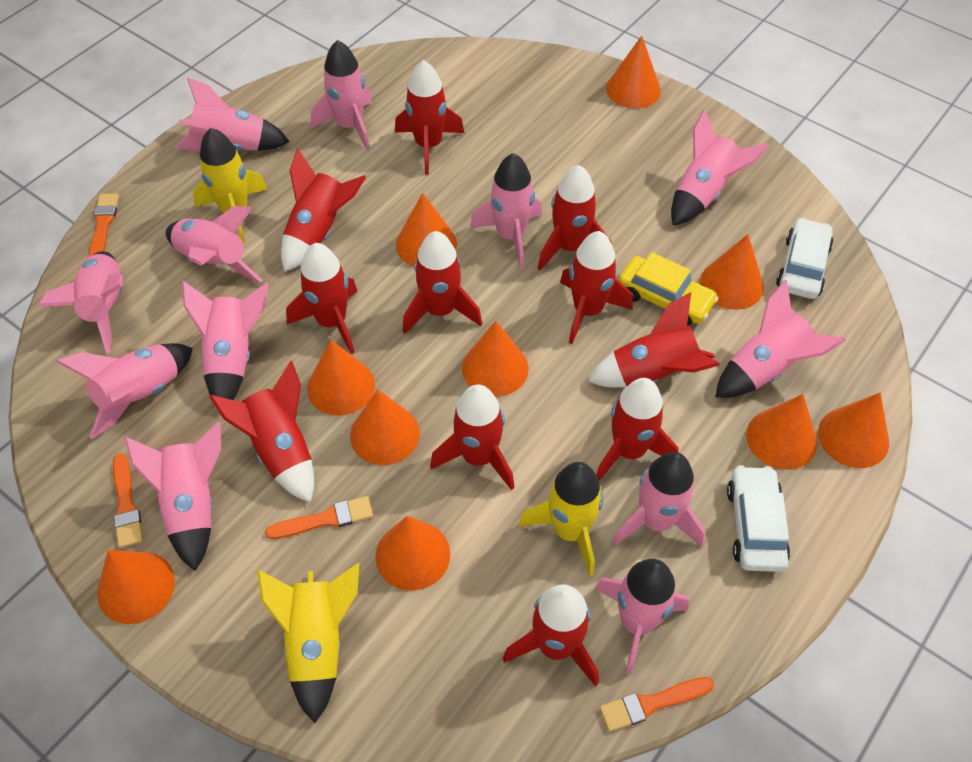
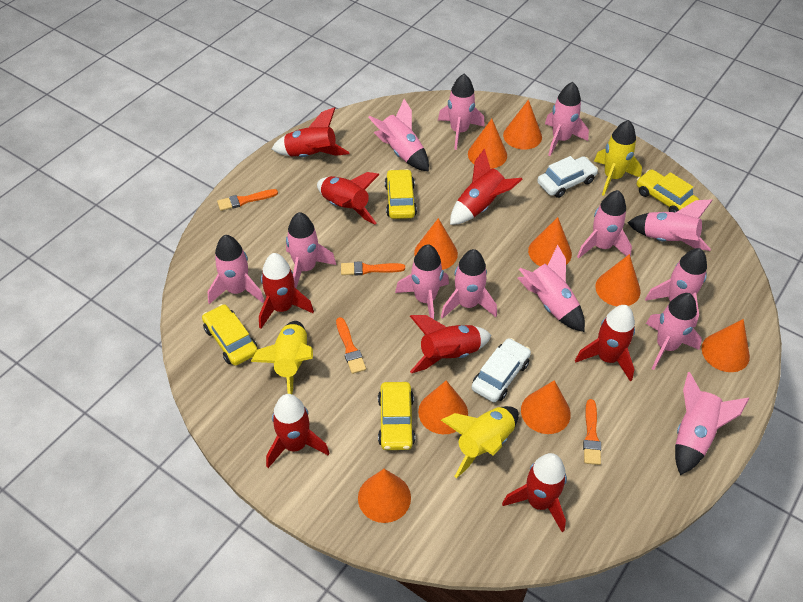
orange cone: [97,550,175,624] [307,340,375,416] [350,389,420,465] [375,516,450,591] [396,193,457,266] [462,321,529,397] [606,36,661,109] [700,234,764,310] [746,394,817,470] [818,393,889,468] = 10 -> [358,469,411,523] [414,218,458,270] [418,381,468,434] [468,119,507,169] [503,100,542,150] [521,380,571,434] [528,217,572,266] [595,254,641,306] [702,319,750,372] = 9
pink rocket: [38,251,123,353] [56,343,193,439] [124,422,221,571] [166,206,262,283] [175,77,290,151] [182,281,268,400] [311,40,372,150] [470,153,542,268] [595,559,689,675] [612,452,705,547] [671,109,769,226] [715,280,846,398] = 12 -> [207,235,265,304] [286,212,336,288] [368,99,429,171] [395,244,449,319] [438,74,485,150] [441,249,497,319] [518,245,585,332] [545,82,589,156] [577,190,632,259] [627,199,713,251] [645,248,707,327] [646,293,702,370] [675,372,750,475] = 13
red rocket: [209,361,314,503] [281,149,366,272] [286,243,358,354] [395,60,464,175] [403,231,482,334] [430,384,515,491] [503,584,599,687] [538,165,612,270] [560,231,633,344] [588,292,720,387] [596,378,679,481] = 11 -> [259,253,314,329] [266,394,329,468] [272,107,350,157] [317,172,380,225] [410,315,492,373] [450,149,523,225] [502,453,567,532] [575,305,635,382] = 8
yellow car: [618,252,719,326] = 1 -> [202,304,258,366] [378,382,415,450] [385,169,417,219] [637,169,699,212] = 4

